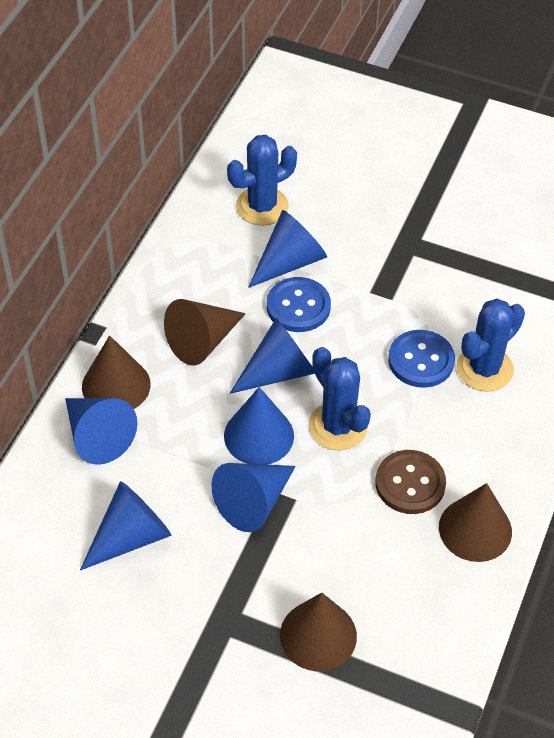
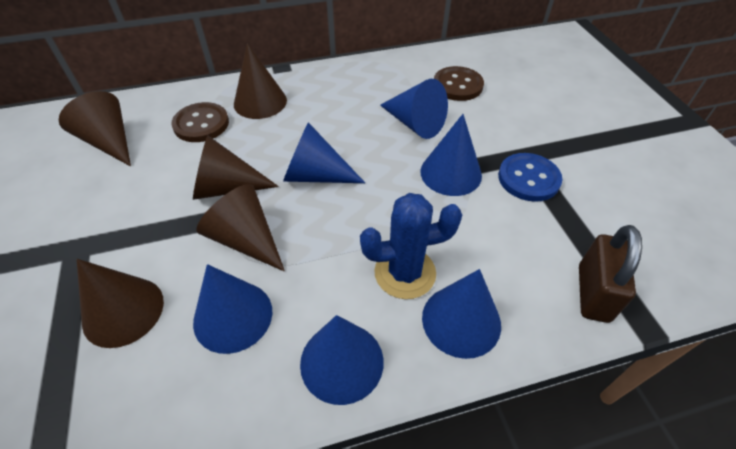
blue button: [267,277,331,332] [388,330,455,388] = 2 -> [498,153,562,202] = 1
blue cactus: [227,135,297,226] [309,347,371,450] [456,299,525,392] = 3 -> [360,193,462,299] = 1
brown button: [375,450,446,514] = 1 -> [171,102,229,142] [434,66,484,101] = 2
brown cone: [82,335,151,409] [164,299,246,365] [280,593,357,671] [439,483,512,562] = 4 -> [59,91,131,166] [77,259,164,348] [193,135,279,200] [196,184,285,271] [234,43,287,119] = 5
brown padlock: none = 0 -> [579,225,642,323] = 1

